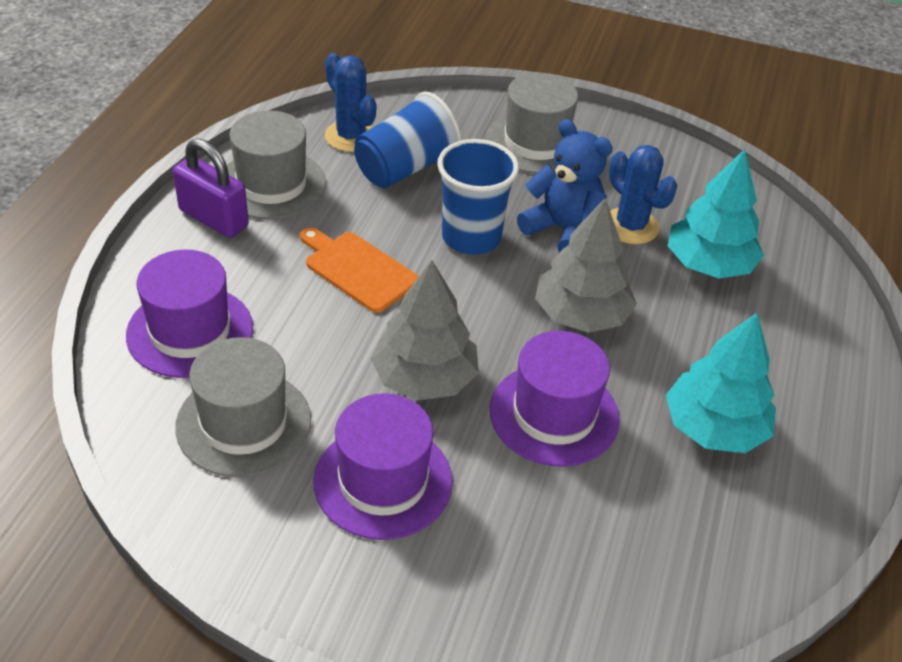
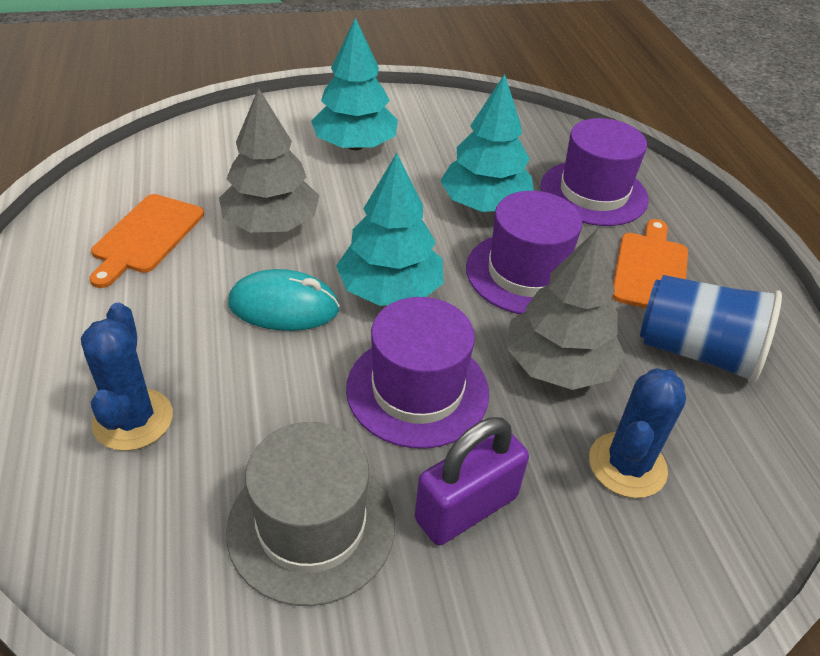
blue cup: [354,91,462,188] [437,139,519,255] = 2 -> [640,275,782,384] = 1
blue teddy bear: [517,119,613,253] = 1 -> none = 0
grey hat: [175,337,311,477] [227,111,326,220] [486,73,581,174] = 3 -> [226,422,395,606] = 1
orange cutting board: [300,228,419,313] = 1 -> [89,194,204,288] [612,219,688,309] = 2
turquoise mouse: none = 0 -> [228,269,340,331] = 1
turquoise tree: [666,313,776,453] [668,149,764,279] = 2 -> [311,18,398,150] [336,153,443,306] [440,74,534,212] = 3

